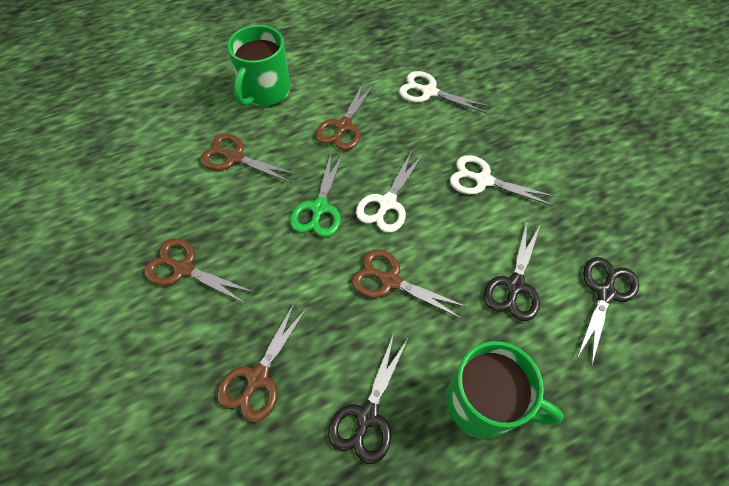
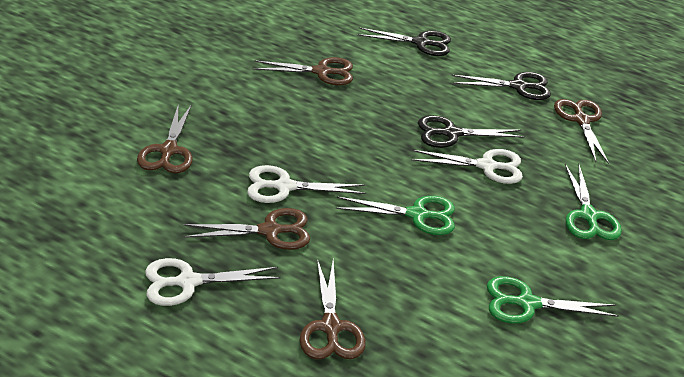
green mug: [227,25,291,106] [446,341,564,439] = 2 -> none = 0
green scissors: [290,153,343,237] = 1 -> [335,196,455,235] [487,276,619,324] [565,164,622,240] = 3

